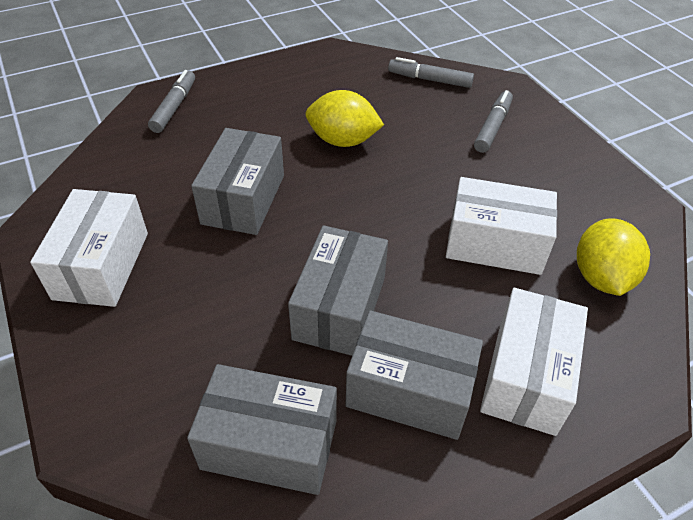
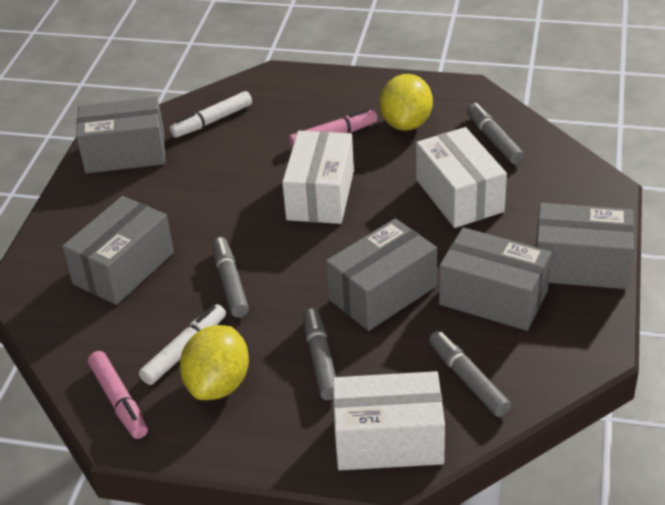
grey box: [187,364,337,495] [191,128,284,235] [288,225,388,356] [346,310,483,440] = 4 -> [62,196,174,305] [76,97,165,174] [326,218,437,331] [439,228,552,331] [536,203,634,289] = 5
grey marker: [148,70,195,133] [388,57,474,88] [474,90,513,153] = 3 -> [213,237,249,318] [303,307,336,400] [429,331,511,417] [467,103,524,164] = 4
pink marker: none = 0 -> [88,351,148,439] [289,108,377,148] = 2
white marker: none = 0 -> [139,304,226,385] [170,91,252,138] = 2

